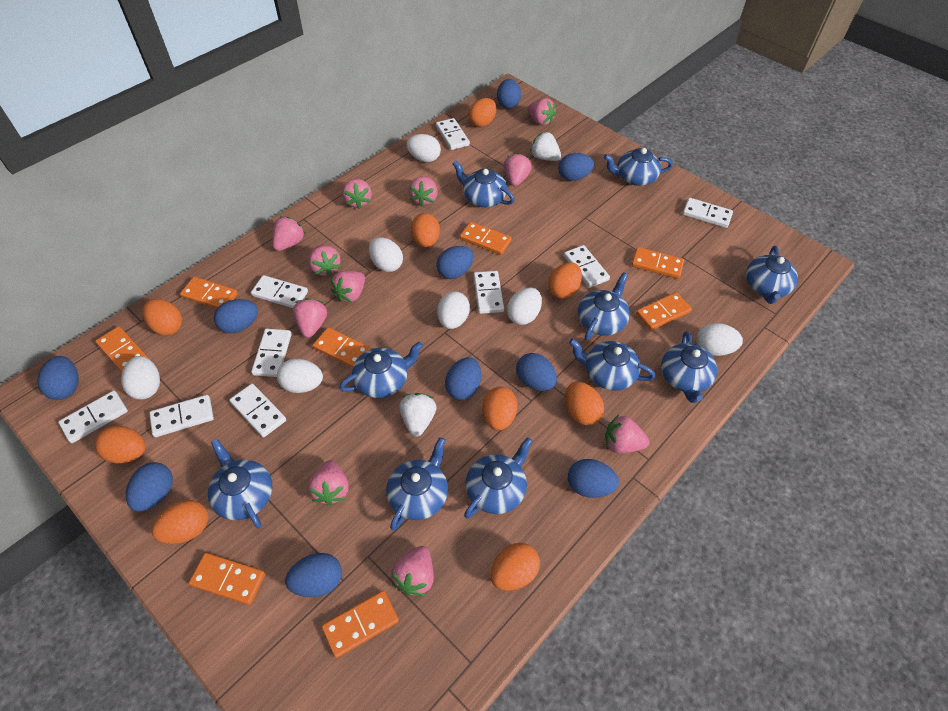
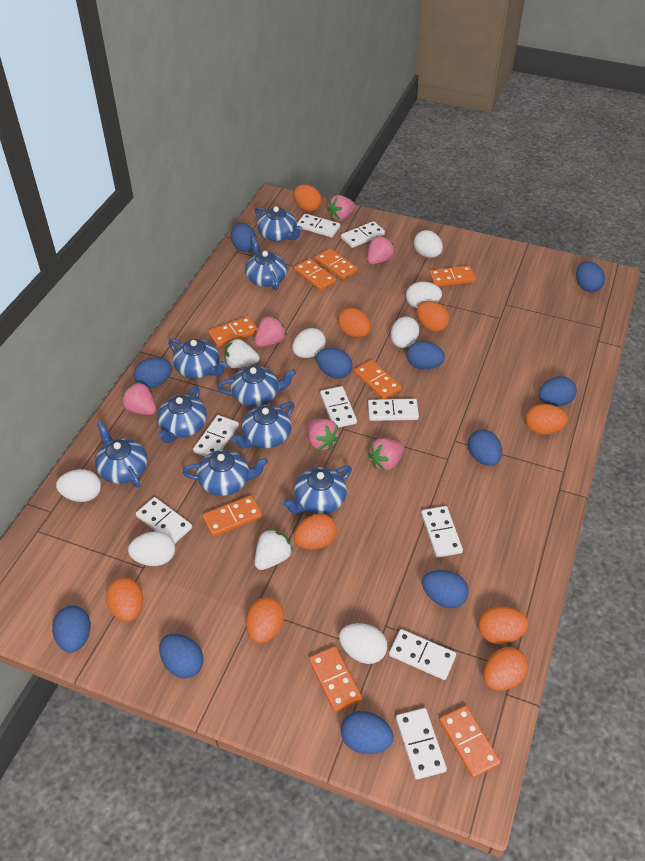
blue egg: [37,356,79,400] [126,462,173,511] [214,299,258,334] [285,553,342,597] [436,246,473,279] [445,357,481,400] [497,79,521,109] [516,353,557,391] [558,153,594,181] [568,459,619,498] = 10 -> [52,606,91,652] [134,358,172,388] [159,634,203,678] [231,223,257,252] [316,348,352,379] [341,711,394,754] [407,341,445,370] [422,570,469,608] [468,429,502,466] [539,376,577,406] [576,261,605,292] = 11
blue teapot: [208,439,272,528] [339,341,423,398] [386,437,448,530] [453,161,514,207] [464,437,532,519] [569,339,655,391] [578,272,630,340] [604,148,673,186] [661,331,717,403] [746,246,798,304] = 10 -> [95,421,147,488] [157,386,207,443] [168,339,227,378] [182,450,268,496] [217,366,296,407] [232,402,295,448] [245,237,287,290] [255,206,303,241] [283,465,352,514] = 9
pink strawberry: [272,216,306,251] [293,298,327,338] [308,245,341,277] [308,460,349,506] [331,271,365,302] [342,179,372,209] [391,546,434,596] [409,176,438,207] [504,153,532,186] [527,98,556,126] [605,415,649,453] = 11 -> [122,382,156,415] [255,315,287,347] [307,419,340,450] [327,195,355,221] [367,236,395,265] [368,438,404,471] = 6

